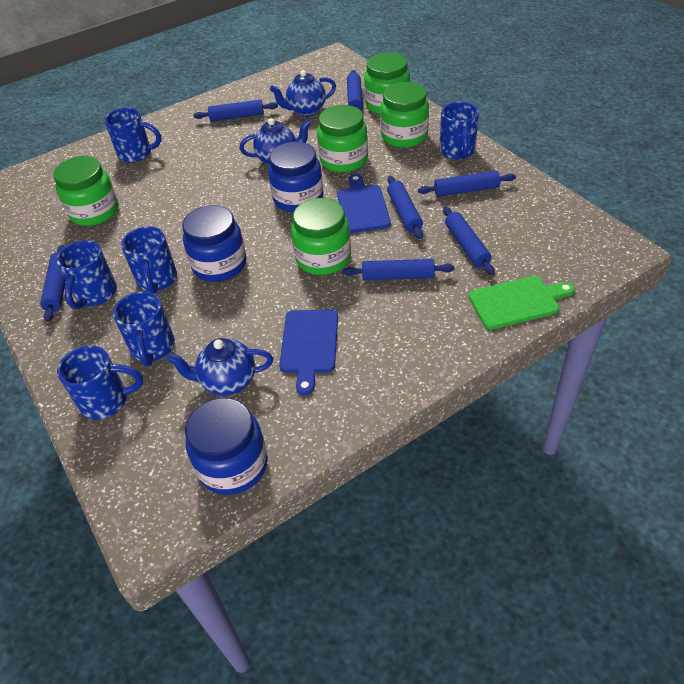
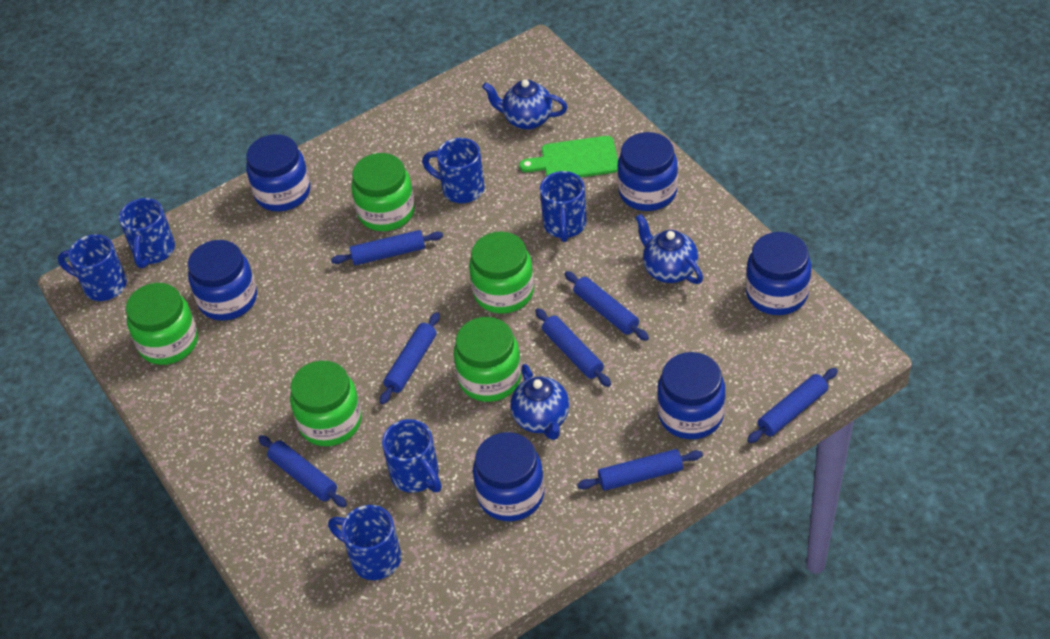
blue cutting board: [279,310,338,395] [337,174,391,233] = 2 -> none = 0
blue jar: [182,205,247,282] [185,398,268,495] [268,142,323,212] = 3 -> [188,240,257,321] [246,134,310,212] [473,432,545,521] [617,132,678,211] [657,352,726,439] [746,232,811,315] = 6

